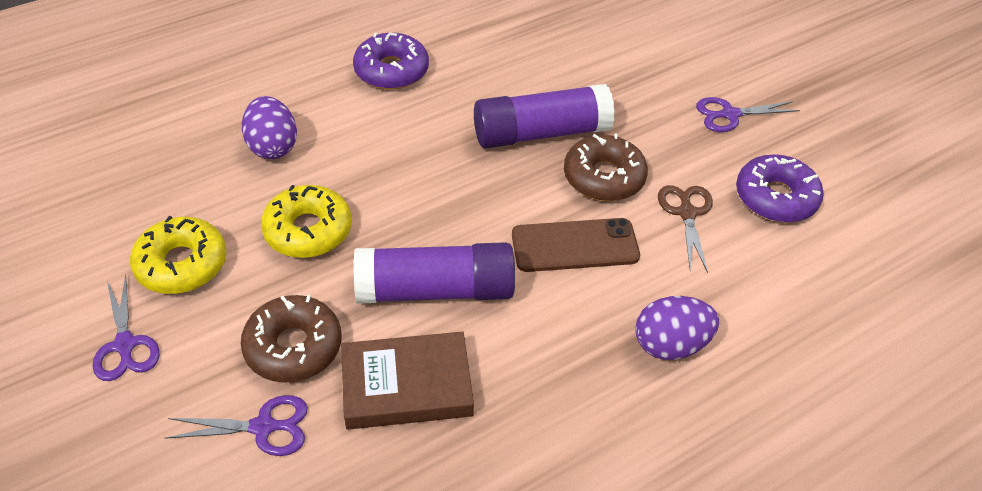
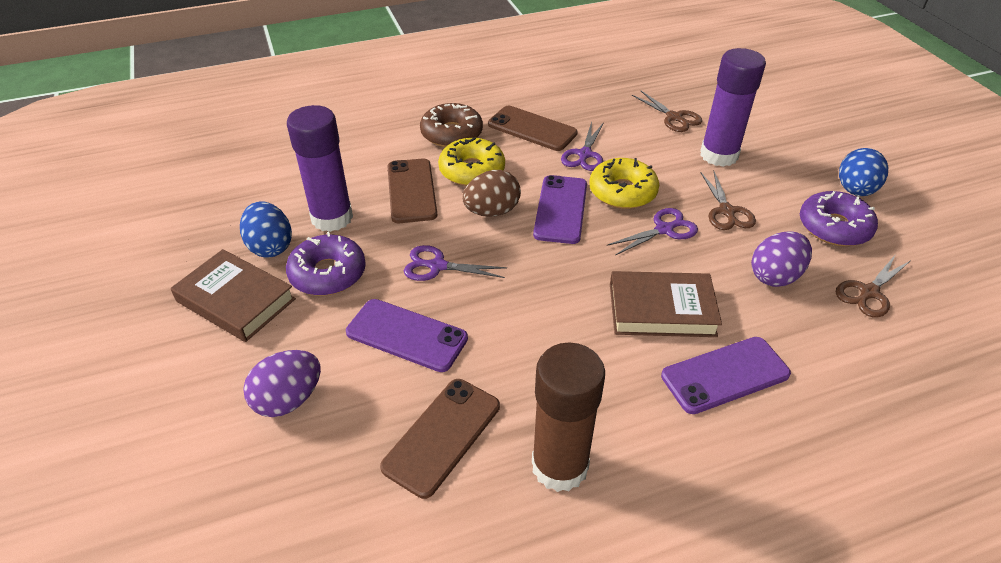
blue egg: none = 0 -> [240,201,292,257] [839,148,888,196] = 2
brown book: [341,332,474,430] = 1 -> [171,249,296,342] [610,271,722,337] = 2
brown donut: [241,295,342,383] [564,133,648,201] = 2 -> [420,103,483,147] = 1
brown egg: none = 0 -> [462,170,521,217] = 1
brown glue stick: none = 0 -> [532,343,605,492] = 1
brown phone: [512,218,640,272] = 1 -> [380,379,500,499] [387,159,437,223] [488,106,578,151] = 3
brown scissors: [658,185,713,273] = 1 -> [632,90,702,132] [701,171,756,230] [836,254,910,317] = 3
purple phone: none = 0 -> [346,299,468,372] [533,175,587,244] [661,337,791,414] = 3

